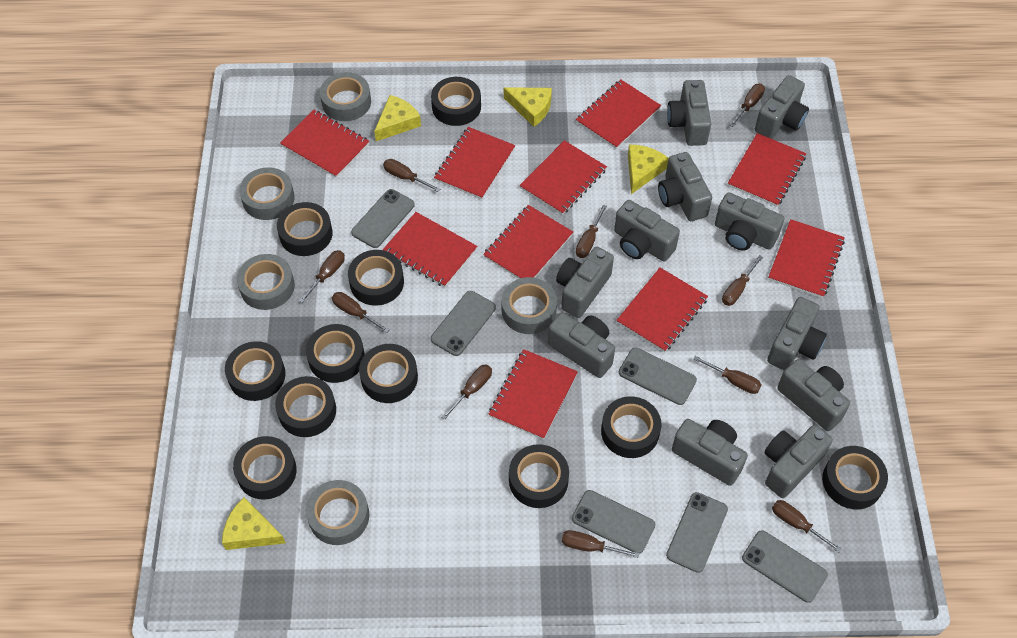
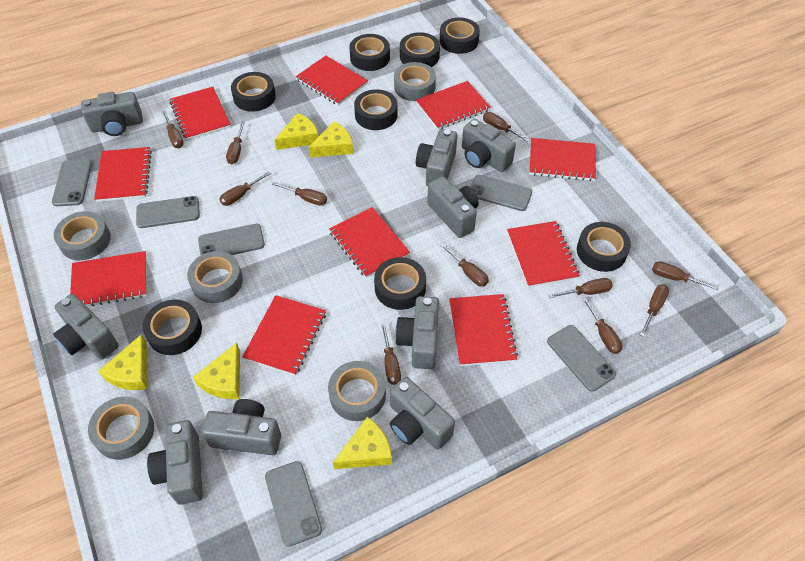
black tape: [225,341,286,401] [233,436,297,500] [275,376,336,437] [277,202,333,256] [306,324,365,383] [348,250,404,305] [359,344,418,403] [431,77,481,126] [509,444,569,508] [601,396,662,458] [822,446,888,509] = 11 -> [143,300,202,355] [231,72,276,112] [349,34,390,71] [354,89,398,130] [374,257,426,310] [400,32,440,67] [440,17,480,54] [577,222,631,272] = 8
brown screwdriver: [299,250,345,303] [332,292,390,333] [383,159,440,192] [442,364,492,420] [562,530,639,558] [576,205,607,258] [693,356,761,394] [722,255,763,306] [730,84,765,127] [772,500,842,552] = 10 -> [162,111,184,148] [219,172,271,206] [226,122,245,164] [272,182,327,206] [381,323,401,385] [440,244,489,287] [483,112,530,142] [549,278,613,298] [582,297,623,354] [640,284,669,337] [652,261,718,290] = 11
grey camera: [548,313,615,378] [556,247,614,318] [614,200,680,262] [658,152,712,221] [667,80,711,146] [672,419,748,486] [715,192,784,250] [755,75,809,139] [765,425,833,498] [767,297,827,370] [777,359,850,431] = 11 -> [53,294,119,359] [81,92,143,136] [147,420,203,505] [202,399,281,455] [390,377,455,450] [395,296,439,369] [416,129,458,186] [427,176,479,238] [462,119,516,172] = 9
yellow cheese: [222,497,286,550] [374,95,421,141] [504,87,552,127] [628,144,669,194] = 4 -> [99,334,147,390] [193,343,240,399] [275,113,318,150] [308,121,353,157] [333,417,392,469] = 5

